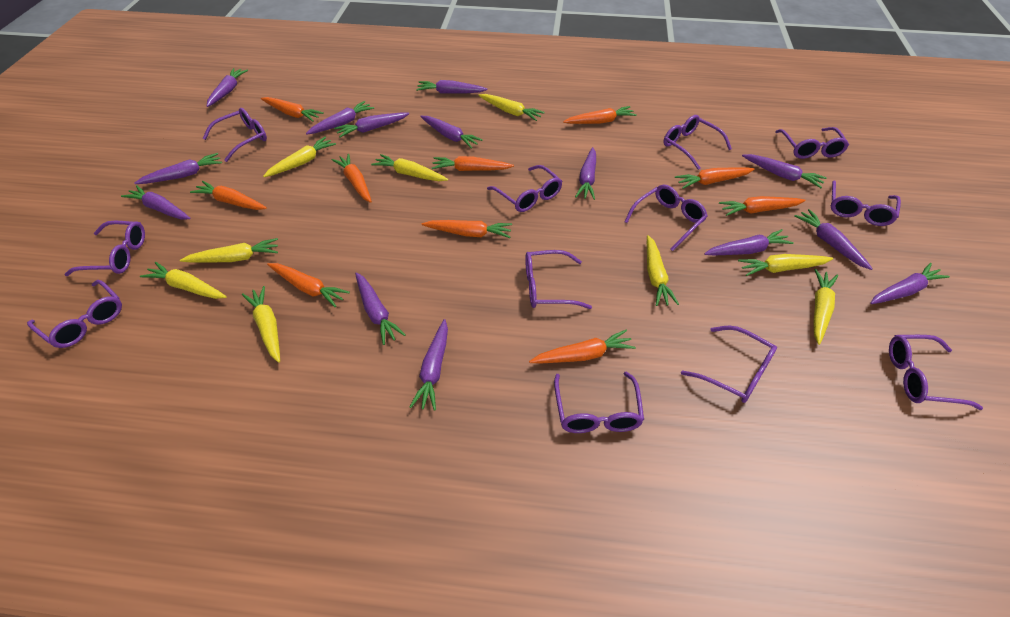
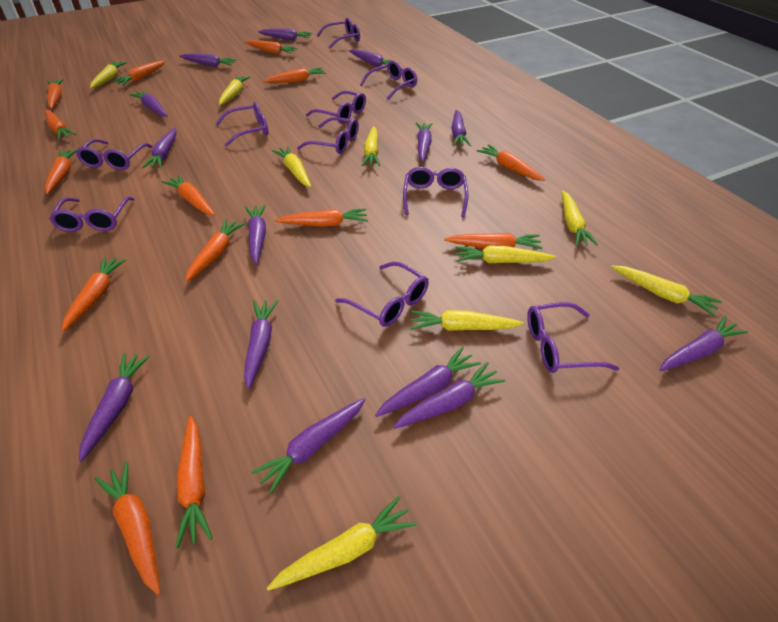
orange carrot: [190,181,267,210] [261,97,324,122] [267,263,350,308] [331,154,372,203] [422,220,512,238] [432,156,514,171] [529,330,636,363] [563,106,637,124] [675,167,755,189] [719,196,806,216] = 10 -> [45,110,76,140] [45,148,78,194] [47,79,64,109] [61,257,127,332] [95,461,160,595] [112,60,165,86] [162,175,215,215] [175,416,212,549] [185,219,245,282] [245,40,298,54] [262,68,326,83] [275,208,368,227] [444,233,543,249] [477,144,545,181] = 14
purple glasses: [27,280,122,348] [64,221,145,276] [202,108,267,162] [487,165,562,212] [525,250,592,309] [554,372,644,433] [624,185,707,251] [663,115,732,170] [681,325,777,403] [775,127,849,159] [831,181,901,226] [889,335,983,410] = 12 -> [49,196,134,232] [76,139,153,170] [215,102,268,147] [297,117,359,154] [306,91,366,124] [317,18,360,49] [335,262,429,327] [360,60,417,100] [403,167,468,217] [527,302,619,373] = 10

